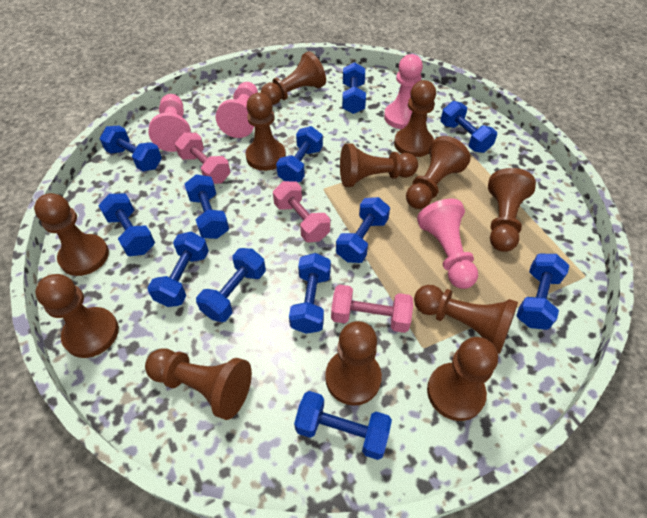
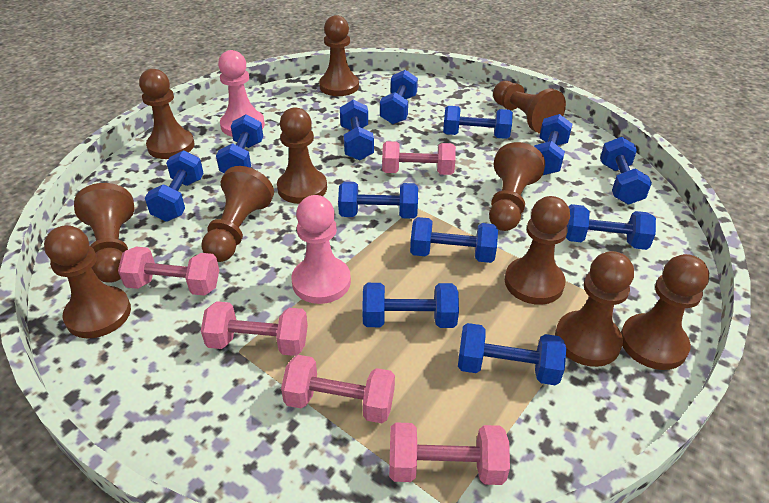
brown pawn: [34,193,109,276] [35,274,119,358] [145,349,252,420] [245,93,286,171] [261,51,326,105] [325,321,382,406] [340,144,418,187] [394,80,436,157] [406,136,471,209] [414,285,518,354] [427,337,498,421] [488,168,536,252] = 12 -> [44,225,131,339] [74,183,134,283] [139,69,195,159] [201,166,274,262] [277,107,327,204] [319,15,359,96] [489,142,545,231] [493,81,566,134] [505,196,570,305] [555,251,634,367] [621,254,709,370] = 11
pink dumbbell: [175,132,230,184] [273,181,330,242] [331,284,413,333] = 3 -> [118,247,219,296] [201,301,308,356] [281,355,395,423] [382,141,456,175] [389,422,510,485] = 5
pink pawn: [148,94,191,152] [216,82,258,138] [384,54,423,129] [417,199,478,289] = 4 -> [218,50,265,137] [292,195,351,304] = 2

